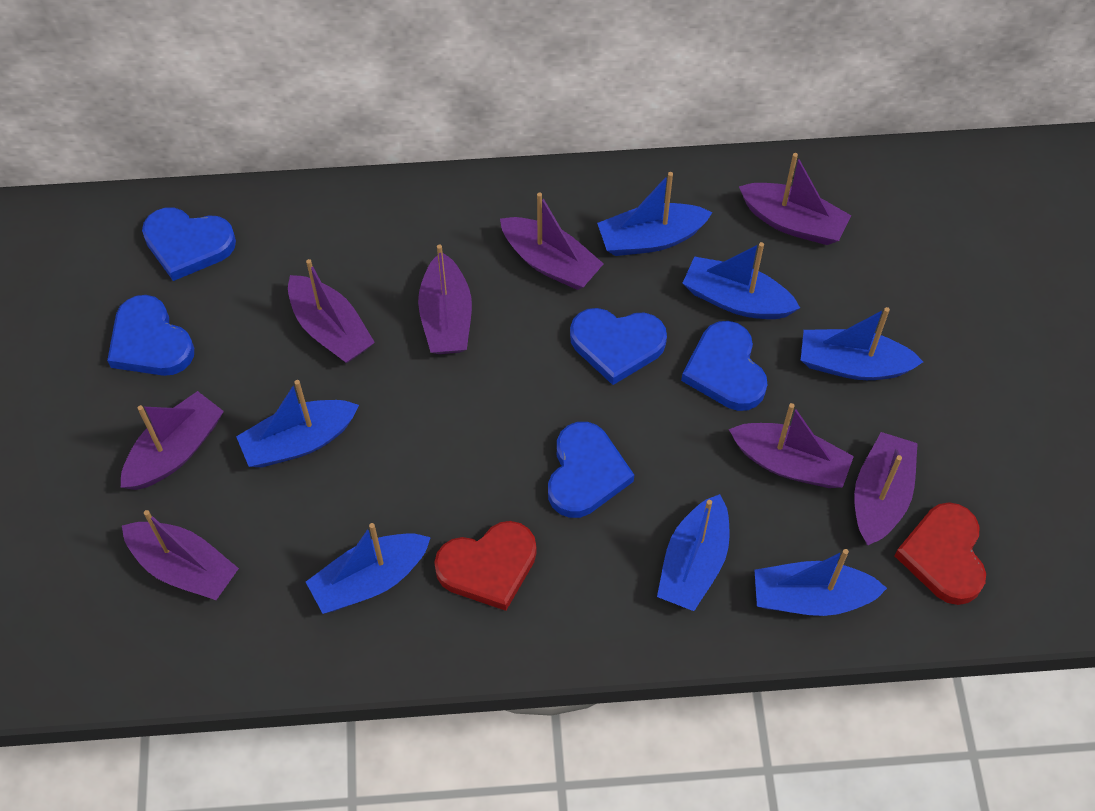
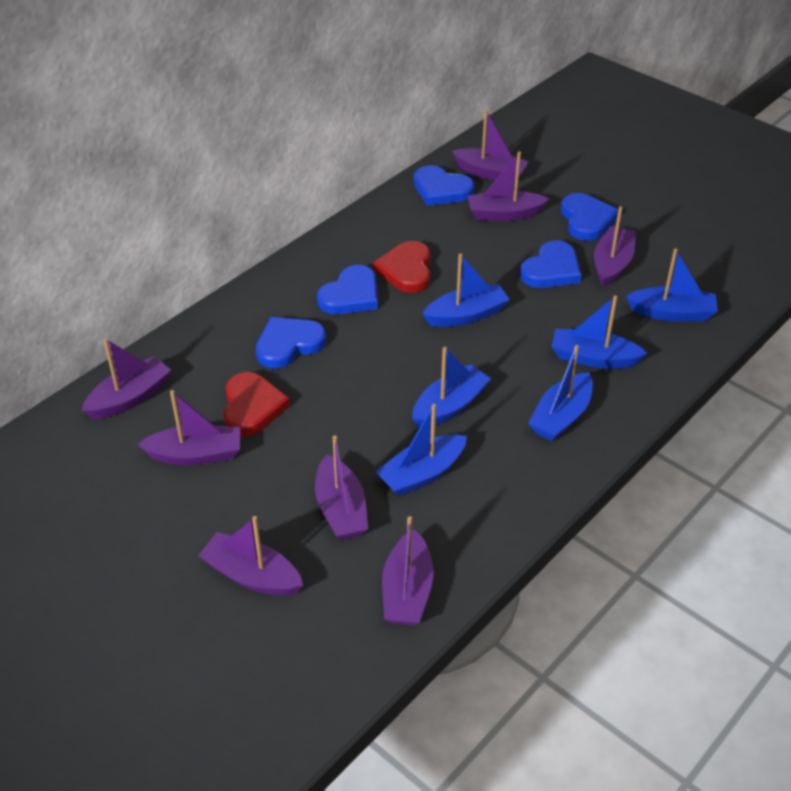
blue boat: [236,380,359,467] [306,523,431,614] [597,172,713,256] [657,494,730,611] [682,242,800,319] [755,549,887,616] [801,307,923,380] = 7 -> [376,404,467,496] [412,347,491,428] [422,253,510,327] [528,345,593,441] [552,295,647,369] [626,248,718,322] = 6

